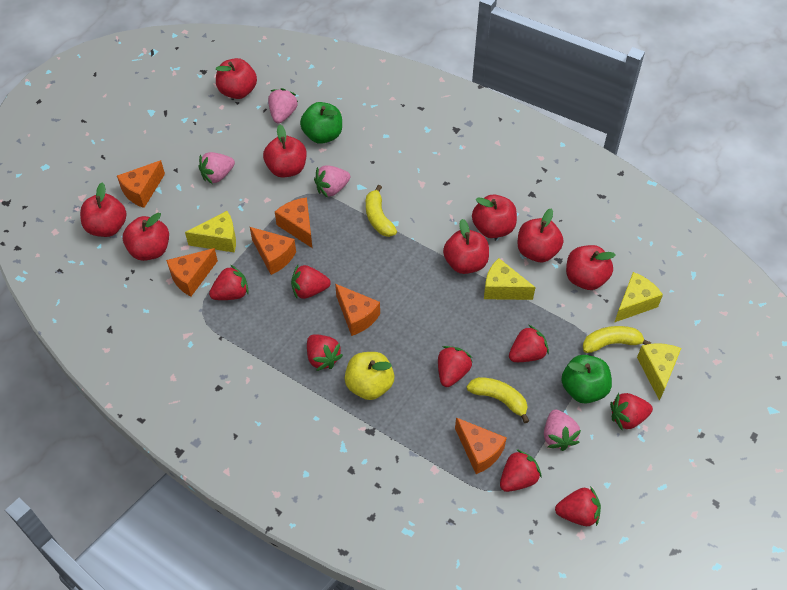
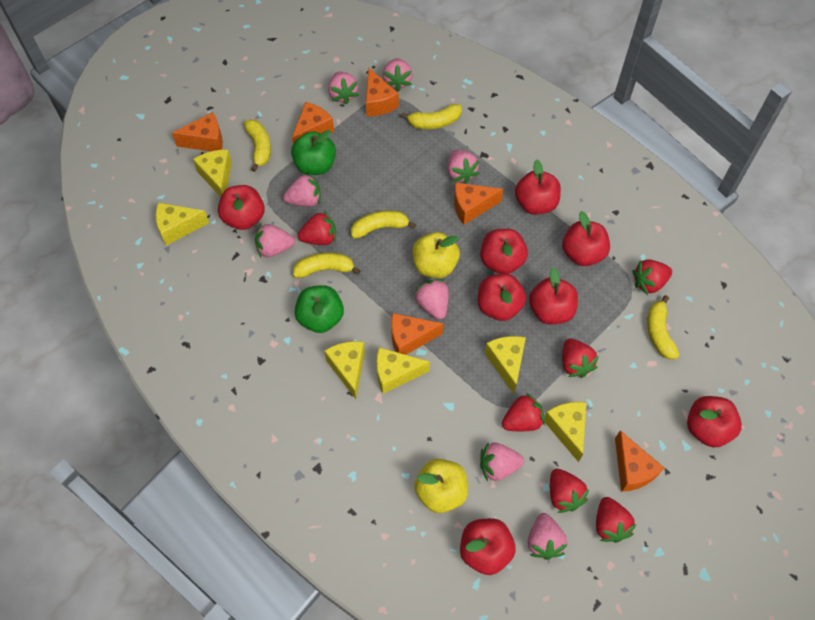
pink strawberry: [199,152,235,184] [268,88,298,124] [314,165,350,198] [544,410,581,451] = 4 -> [255,223,295,257] [283,173,321,207] [328,72,359,105] [382,58,413,91] [414,279,449,320] [448,149,480,184] [480,442,524,481] [528,513,567,560] = 8
red strawberry: [209,265,249,300] [291,265,331,299] [307,334,343,371] [438,346,472,387] [500,449,542,492] [509,325,549,362] [555,486,601,526] [610,393,653,431] = 8 -> [298,210,336,245] [502,393,545,431] [550,469,589,513] [562,339,599,378] [596,497,636,543] [632,259,672,295] = 6
yellow apple: [344,352,395,400] = 1 -> [412,232,460,278] [414,459,468,513] = 2
yellow banana: [366,185,397,237] [467,377,529,423] [583,326,651,353] = 3 -> [243,119,271,172] [293,252,361,278] [351,210,416,239] [401,104,462,129] [647,295,679,359] = 5
yellow cheese: [185,211,236,253] [484,258,536,300] [614,272,663,323] [637,343,681,401] = 4 -> [156,203,209,246] [193,150,232,197] [324,341,365,399] [376,347,430,394] [485,336,526,394] [544,402,586,462] = 6

